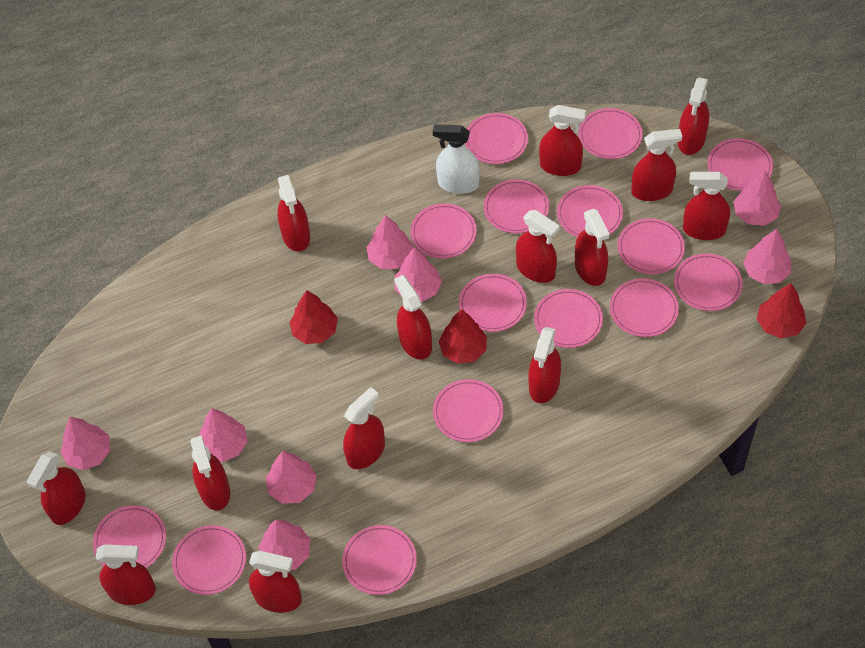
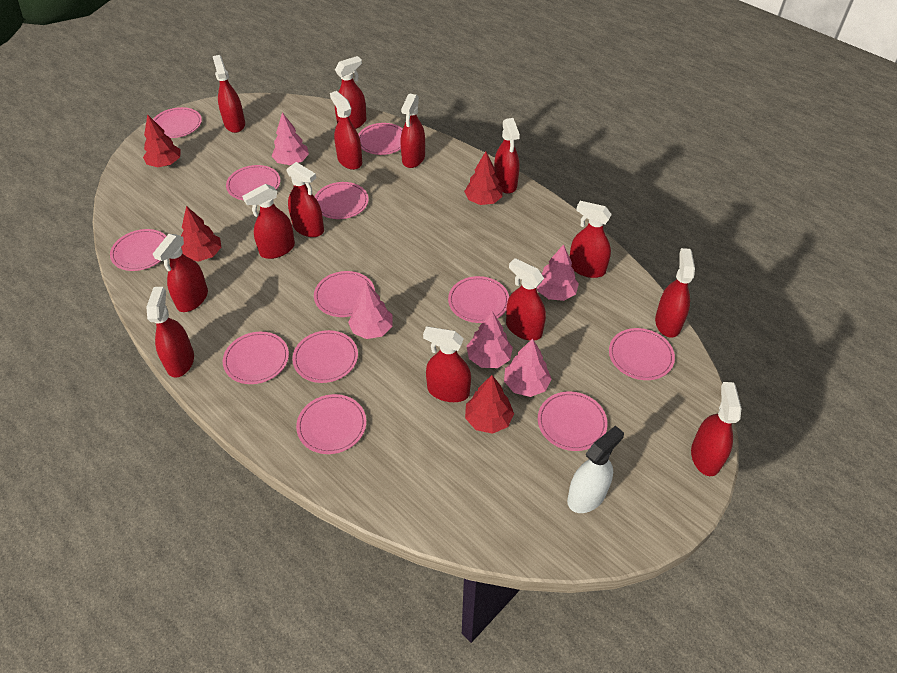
pink plate: [93,505,166,568] [172,525,246,595] [342,525,417,595] [411,203,477,258] [433,379,504,442] [459,274,527,332] [465,113,528,164] [484,179,549,233] [534,289,603,348] [557,185,623,237] [579,108,643,159] [610,278,679,337] [618,218,685,274] [674,253,743,311] [707,138,773,191] = 15 -> [110,229,166,271] [153,107,202,138] [223,332,289,384] [226,165,280,200] [292,330,358,383] [296,394,366,454] [314,271,375,317] [315,182,369,219] [358,123,403,155] [448,276,509,323] [538,391,608,451] [609,328,675,380] = 12
pink tree: [60,417,110,470] [199,408,248,462] [258,519,311,570] [266,451,317,504] [366,215,413,269] [395,247,442,302] [733,170,781,226] [743,229,791,284] = 8 -> [272,112,309,165] [348,282,393,339] [466,311,513,368] [504,338,551,397] [537,244,579,301] = 5
red tree: [290,290,338,344] [438,309,487,364] [757,283,806,339] = 3 -> [143,114,181,167] [181,206,222,262] [464,151,503,205] [465,375,514,434] = 4

